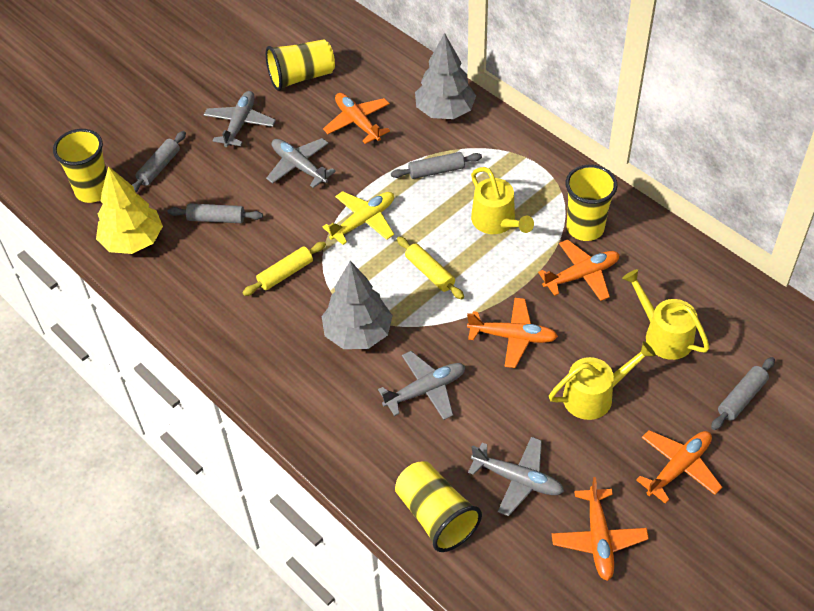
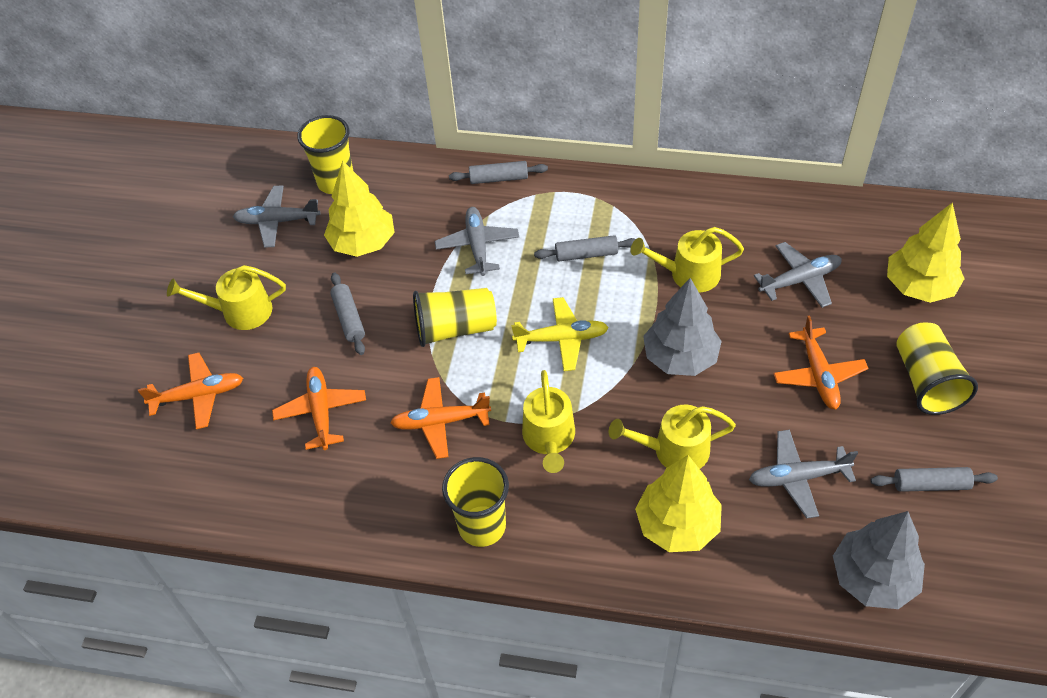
orange plane: [323,93,390,144] [467,298,558,368] [538,240,620,301] [552,477,649,581] [636,430,722,504] = 5 -> [138,353,243,429] [272,367,366,450] [390,377,491,459] [773,315,868,409] = 4
yellow rolling pin: [243,242,326,296] [397,237,464,299] = 2 -> none = 0
yellow tree: [96,166,163,254] = 1 -> [324,160,395,257] [635,455,722,552] [887,202,965,303] = 3
yellow watering can: [471,167,534,234] [549,341,656,420] [622,269,710,360] = 3 -> [167,265,286,330] [522,370,575,473] [608,405,736,469] [630,227,744,292] = 4

